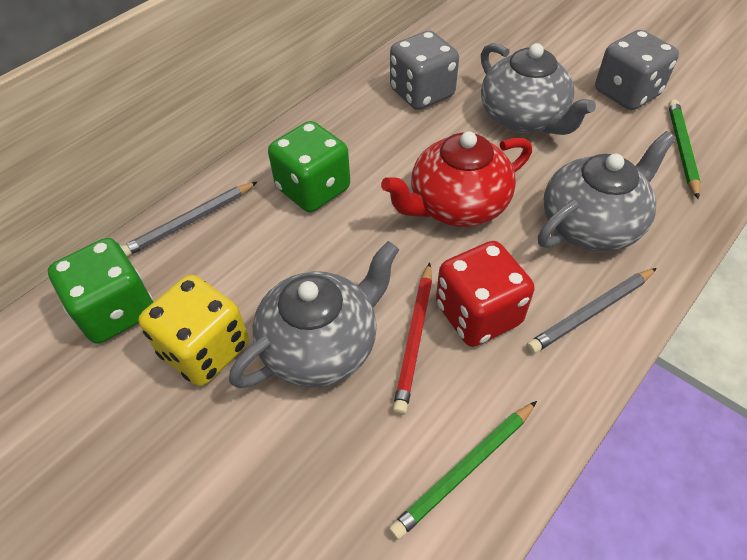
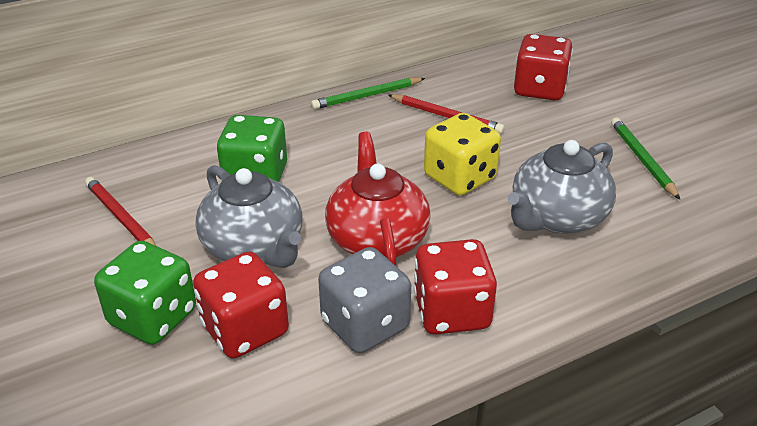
grey dice: [390,31,459,110] [595,30,679,110] = 2 -> [318,247,411,353] = 1
grey pencil: [122,182,257,257] [526,268,657,354] = 2 -> none = 0
grey teapot: [229,241,399,388] [481,43,596,135] [538,131,676,252] = 3 -> [195,165,302,268] [508,140,616,234] = 2
red dice: [436,241,534,347] = 1 -> [193,251,289,358] [414,239,497,335] [514,34,573,100] = 3
red pencil: [393,262,432,415] = 1 -> [85,177,156,246] [388,94,505,134] = 2

